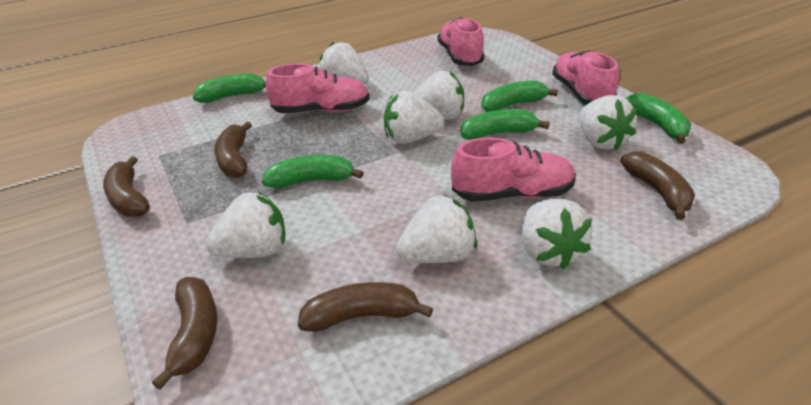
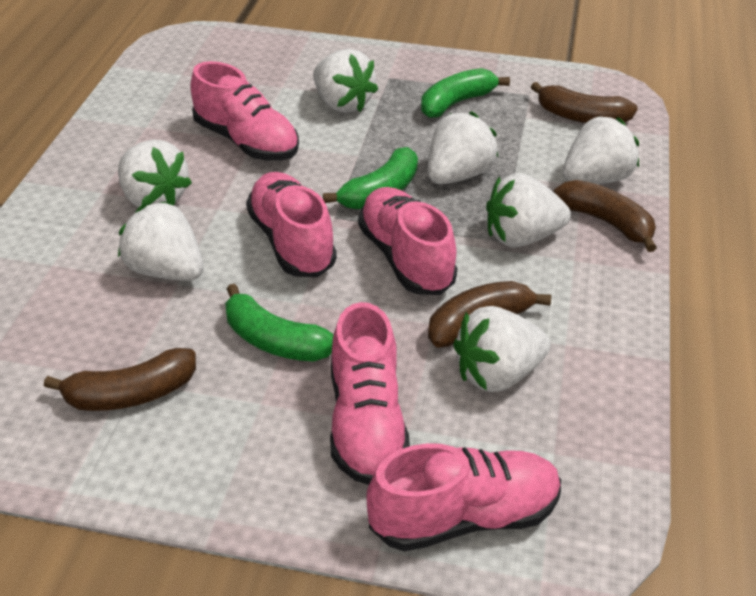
brown banana: [103,156,150,217] [152,277,217,390] [214,122,252,178] [298,282,433,332] [620,151,695,220] = 5 -> [44,348,196,411] [428,281,551,348] [531,82,638,123] [554,180,657,252] = 4
green banana: [193,73,266,103] [262,155,364,188] [461,109,550,140] [481,81,558,112] [626,93,691,144] = 5 -> [225,284,334,362] [323,147,418,209] [421,68,510,118] = 3
pink shoe: [266,64,370,113] [438,17,484,66] [451,137,576,202] [552,51,619,105] = 4 -> [190,61,299,161] [246,172,337,277] [330,302,410,485] [358,187,457,295] [366,443,561,551] = 5

